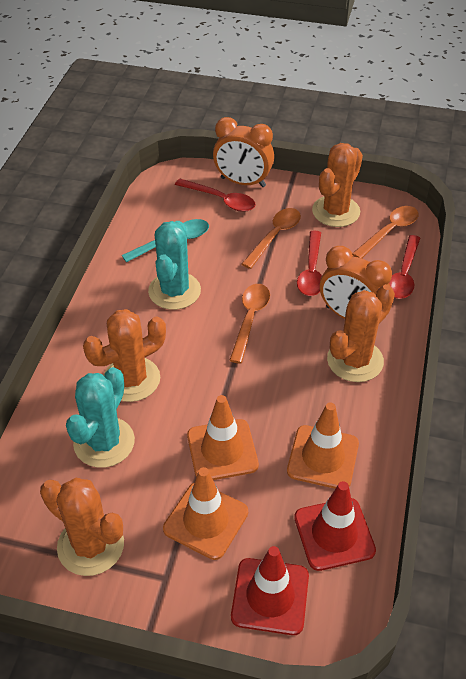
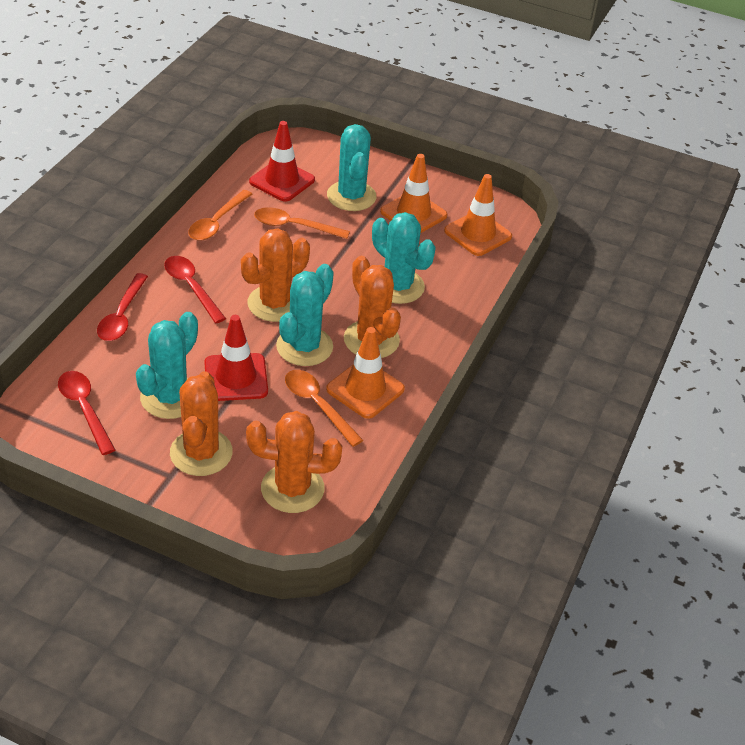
orange clock: [213,117,274,187] [320,246,392,319] = 2 -> none = 0
turquoise cactus: [66,367,135,468] [148,221,201,310] = 2 -> [136,312,198,419] [276,264,334,366] [327,124,376,211] [372,212,436,304] = 4
turquoise spoon: [122,219,209,263] = 1 -> none = 0

